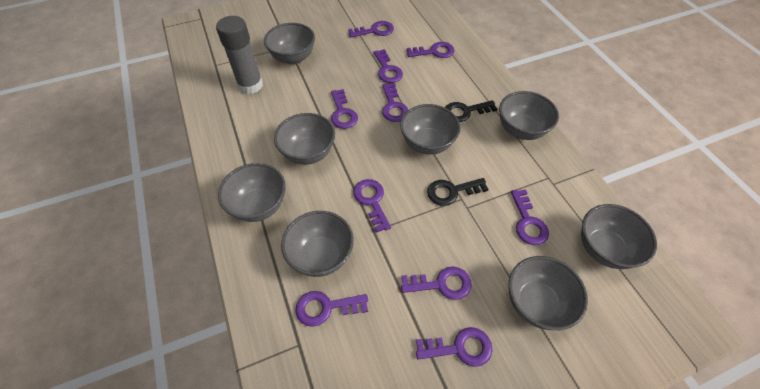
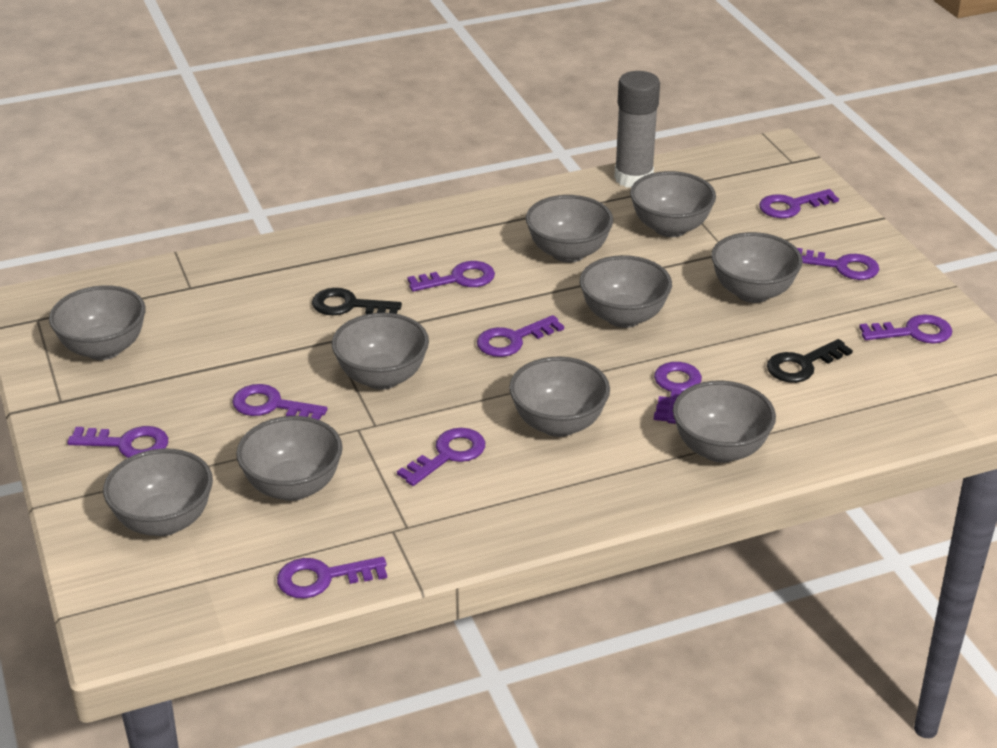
grey bowl: [218,163,286,222] [264,23,315,65] [274,113,335,165] [281,211,354,277] [400,104,460,155] [499,91,559,140] [508,256,588,330] [581,204,657,269] = 8 -> [49,285,146,360] [103,449,213,536] [236,416,343,501] [332,313,429,390] [509,356,610,437] [526,195,613,263] [580,255,672,328] [630,171,716,237] [673,381,776,463] [711,232,803,303] = 10

